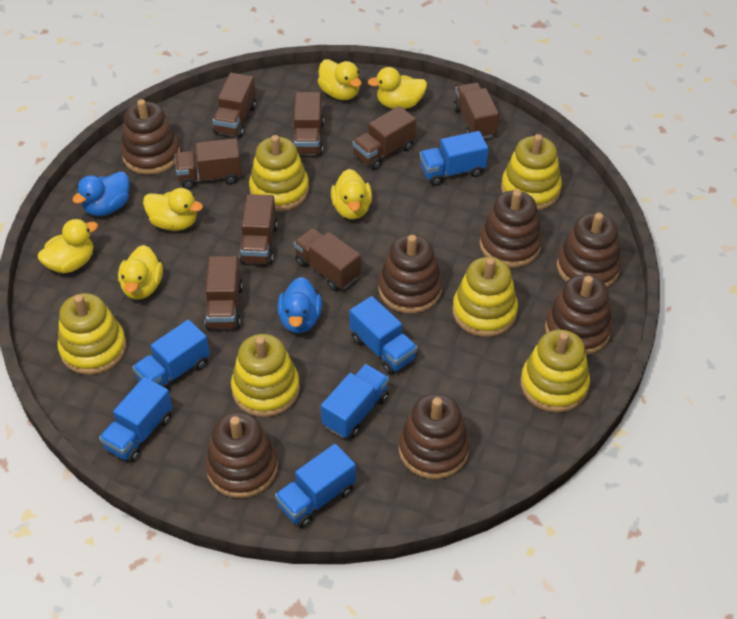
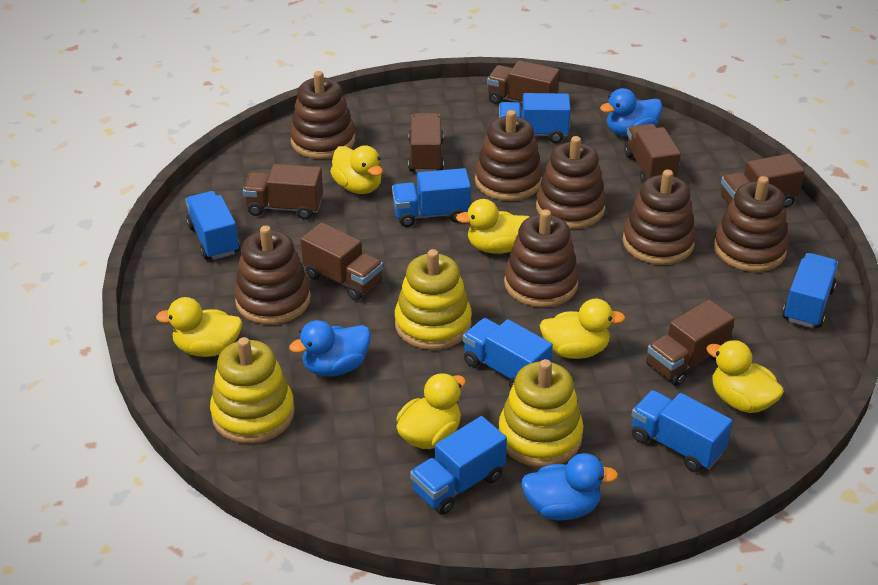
blue duck: [72,171,129,216] [277,277,322,333] = 2 -> [289,320,371,377] [521,453,618,520] [600,88,662,137] = 3
blue truck: [99,377,172,463] [132,320,210,390] [275,444,356,528] [321,364,389,438] [349,296,418,375] [420,131,489,186] = 6 -> [185,191,240,260] [392,168,471,227] [410,416,507,515] [463,318,553,388] [499,93,571,143] [632,390,733,472] [782,253,838,328] = 7
brown truck: [175,138,242,189] [205,256,243,330] [212,73,256,138] [239,194,278,265] [293,92,324,156] [294,228,361,291] [352,106,416,170] [454,83,499,139] = 8 -> [243,164,323,219] [300,222,383,301] [408,113,444,173] [487,60,560,104] [624,124,681,184] [646,300,735,386] [721,154,805,208] = 7
yellow stacking toy: [57,293,126,375] [231,334,300,417] [249,135,309,211] [452,257,518,337] [501,134,562,210] [521,329,590,413] = 6 -> [210,337,295,444] [395,249,472,350] [499,359,584,467] = 3

